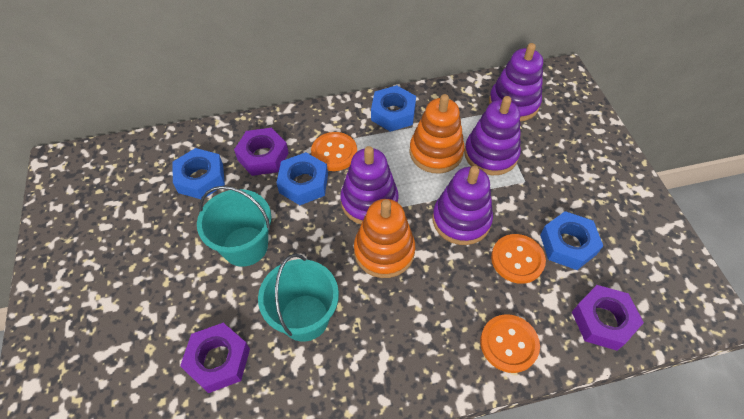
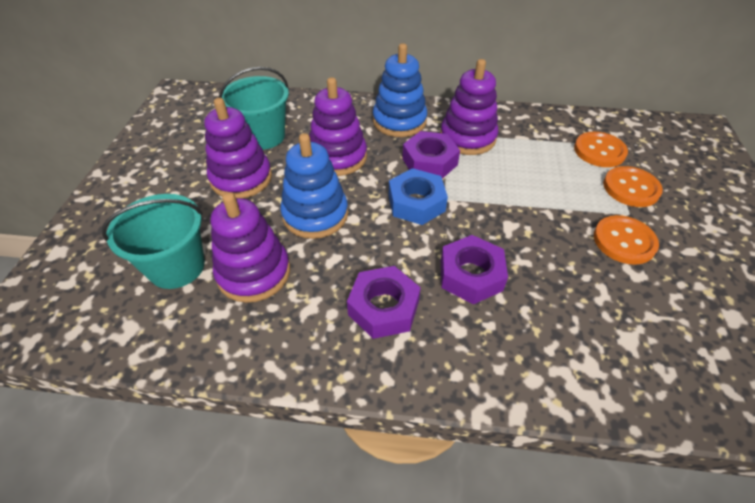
blue nut: [172,148,225,199] [276,152,328,205] [371,85,416,132] [540,211,603,270] = 4 -> [389,168,448,225] = 1
blue stacking toy: none = 0 -> [280,133,348,239] [373,43,427,137] = 2
orange stacking toy: [354,199,415,278] [410,94,465,174] = 2 -> none = 0

